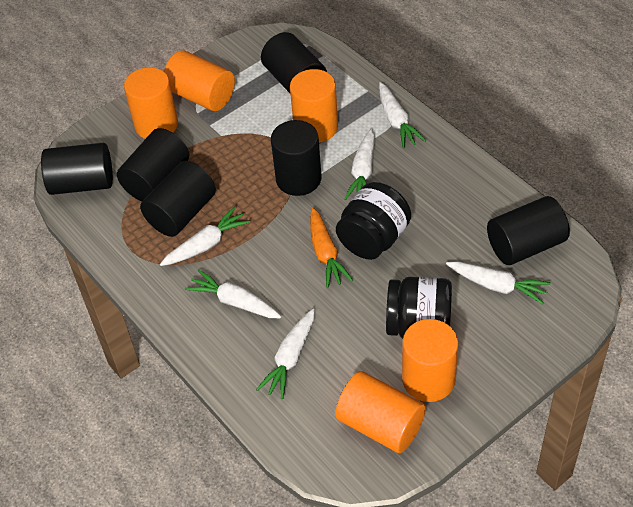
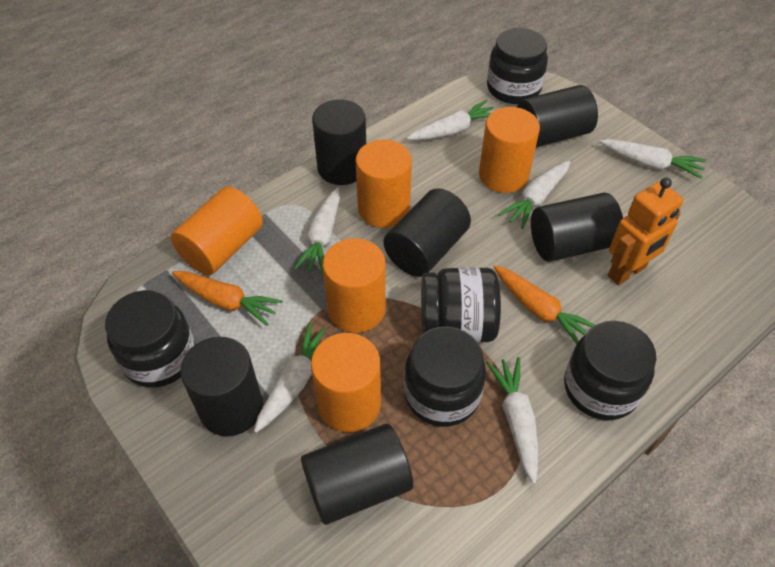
black jar: [336,182,411,260] [386,277,452,339] = 2 -> [105,290,195,388] [404,327,486,427] [421,267,501,343] [487,28,548,104] [564,320,656,420] = 5
orange carrot: [310,207,353,288] = 1 -> [172,271,283,326] [494,265,595,344] = 2
orange robot: none = 0 -> [608,178,683,285] = 1

